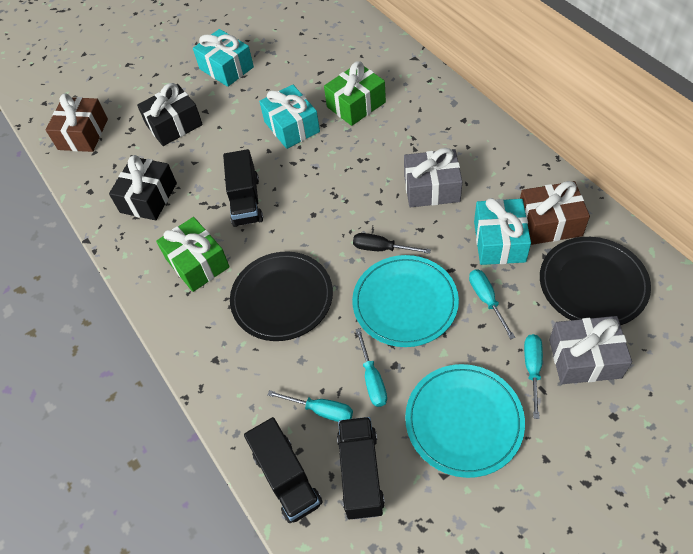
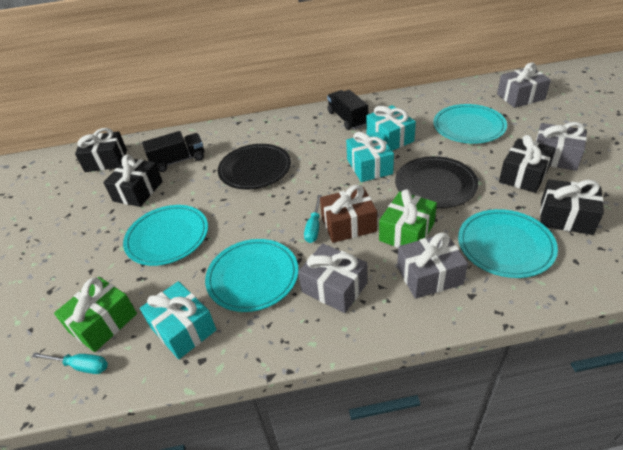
black gift: [109,155,177,220] [137,83,203,146] = 2 -> [75,128,127,172] [103,155,163,207] [499,135,555,193] [540,179,604,235] = 4
black screwdriver: [353,233,431,254] = 1 -> none = 0
black truck: [223,149,263,227] [244,417,323,523] [337,417,385,519] = 3 -> [142,131,204,172] [327,90,368,130] = 2
brown gift: [46,94,108,152] [520,181,590,245] = 2 -> [320,185,377,243] = 1
grey gift: [404,148,463,207] [549,316,632,384] = 2 -> [298,243,367,313] [397,232,468,299] [497,63,551,108] [536,122,587,171] = 4
turquoise plate: [352,255,459,347] [405,364,525,478] = 2 -> [123,205,208,266] [205,239,298,312] [433,104,507,144] [458,209,558,278] = 4
turquoise screwdriver: [267,390,353,422] [355,328,387,407] [469,269,515,340] [524,334,543,419] = 4 -> [32,352,108,374] [304,195,322,243] = 2

